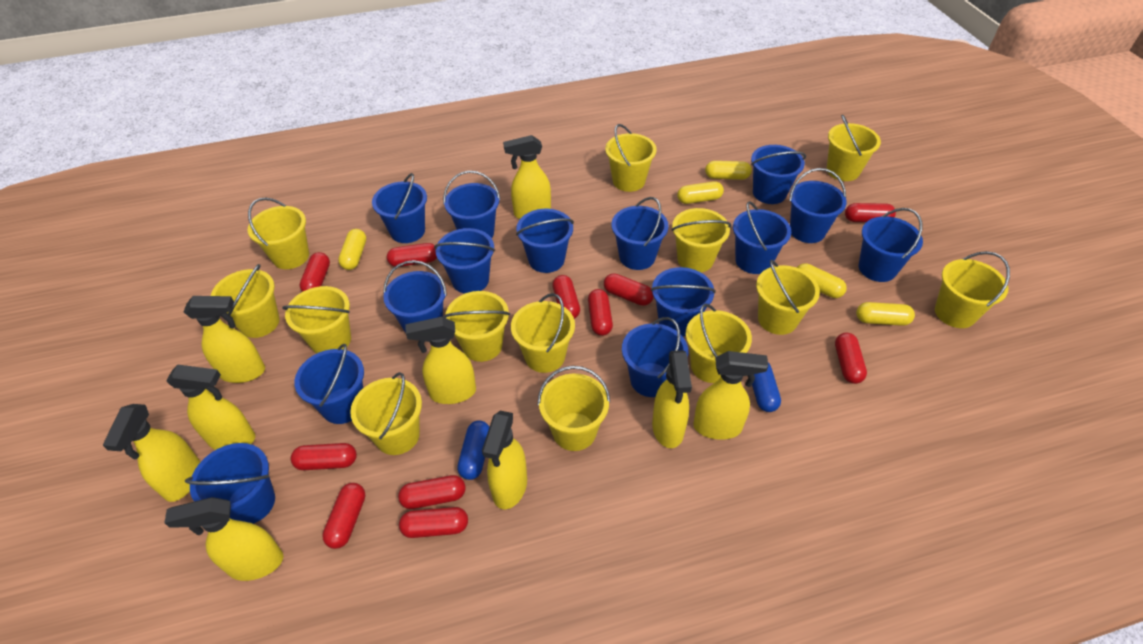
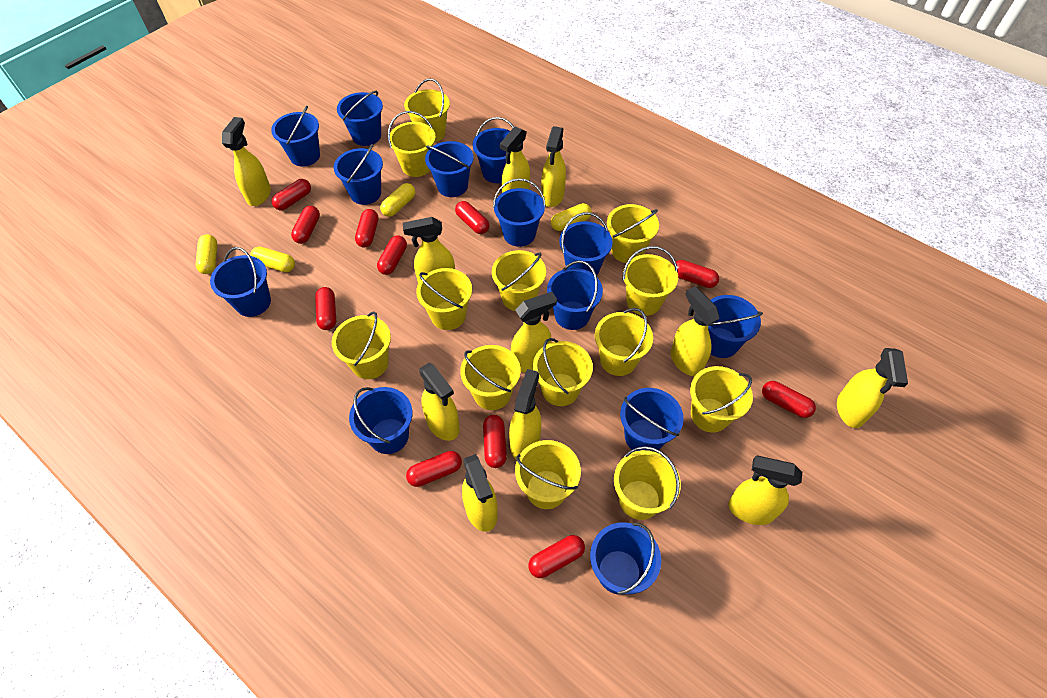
blue bucket: [185,443,275,524] [294,343,364,424] [372,173,427,243] [383,260,447,333] [434,228,495,294] [443,171,500,238] [516,209,574,273] [611,197,669,270] [622,317,688,397] [651,267,716,336] [733,201,791,274] [751,145,806,204] [789,168,847,243] [859,208,923,282] = 14 -> [210,247,271,317] [271,106,320,167] [334,144,383,205] [337,91,383,146] [349,387,412,454] [425,141,474,197] [473,117,514,183] [493,178,546,247] [547,260,603,330] [559,212,612,275] [590,522,661,595] [620,388,684,452] [708,295,763,358] = 13
blue capsule: [457,420,489,480] [752,362,781,412] = 2 -> none = 0
yellow capsule: [338,229,366,270] [677,181,724,204] [705,161,752,180] [797,263,847,298] [856,302,915,326] = 5 -> [195,234,217,274] [250,247,295,272] [380,183,415,217] [551,203,592,231] = 4
yellow spray bottle: [103,404,200,502] [164,497,283,581] [166,365,255,450] [184,296,265,383] [406,317,476,404] [482,411,527,509] [503,135,551,219] [652,350,692,448] [693,351,768,440] = 9 -> [222,117,271,206] [403,217,455,283] [419,363,460,441] [462,454,498,532] [500,127,530,193] [509,369,541,459] [511,292,557,372] [541,126,566,207] [671,286,720,376] [728,455,802,525] [837,348,908,428] = 11

